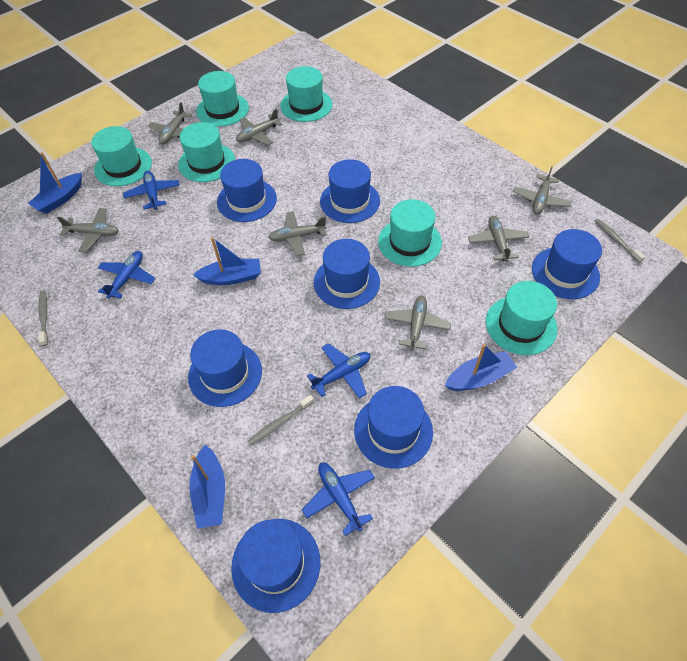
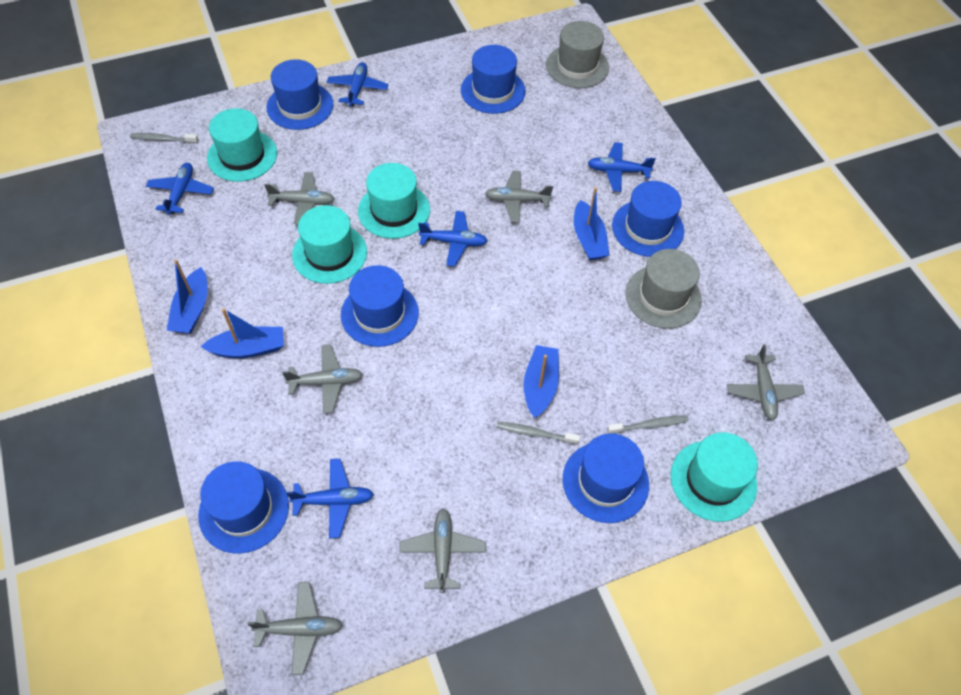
blue hat: [188,329,262,407] [217,159,277,222] [231,519,320,613] [314,239,380,309] [320,159,380,223] [354,386,433,469] [532,229,602,299] = 7 -> [198,461,289,553] [267,59,333,130] [341,265,419,347] [461,45,526,114] [563,433,649,523] [612,181,684,257] = 6
blue plane: [98,251,155,299] [123,171,180,210] [302,463,375,536] [307,343,370,399] = 4 -> [146,163,214,215] [287,459,374,539] [327,62,389,107] [418,211,488,267] [588,142,656,192] = 5
grey hat: none = 0 -> [546,21,609,88] [625,249,702,329] = 2
grey plane: [57,208,119,252] [148,102,192,144] [236,109,283,146] [268,211,327,256] [384,295,451,350] [468,216,529,262] [513,166,572,215] = 7 -> [247,582,343,675] [264,172,335,224] [282,345,363,413] [399,508,486,593] [485,171,553,223] [727,344,805,420] = 6
turquoise hat: [91,126,152,186] [178,122,235,182] [196,71,249,127] [280,66,333,122] [378,199,442,267] [486,281,557,355] = 6 -> [207,108,277,182] [292,205,367,284] [358,163,430,239] [670,432,758,522] = 4

